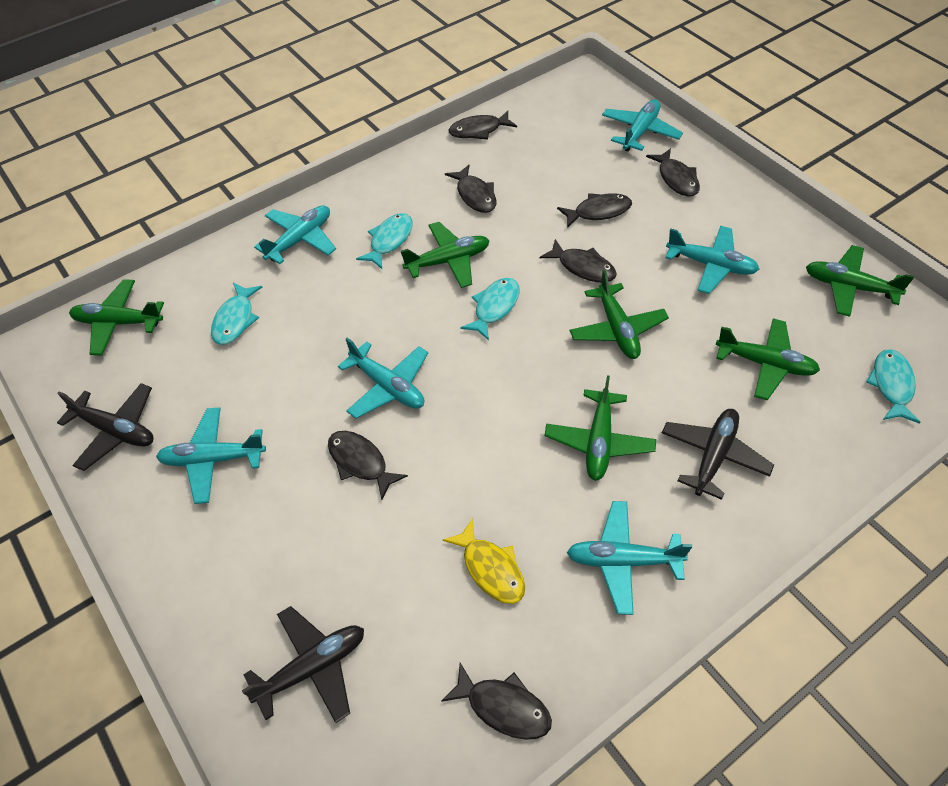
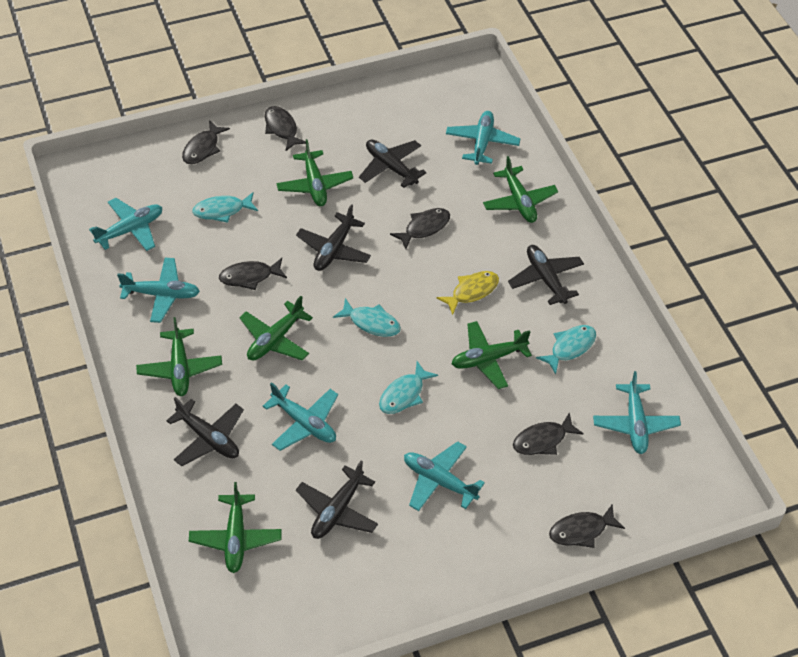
black fish: [328,431,408,500] [441,663,552,740] [445,165,496,213] [449,111,517,140] [540,239,617,282] [557,193,632,228] [646,148,700,197] = 7 -> [182,120,230,164] [219,258,287,290] [265,106,306,151] [390,208,450,249] [513,413,584,455] [549,504,625,548] = 6
black plane: [57,383,154,471] [242,606,364,723] [662,409,774,500] = 3 -> [166,397,244,466] [296,204,371,271] [296,461,378,539] [359,140,426,188] [508,245,584,305] = 5

